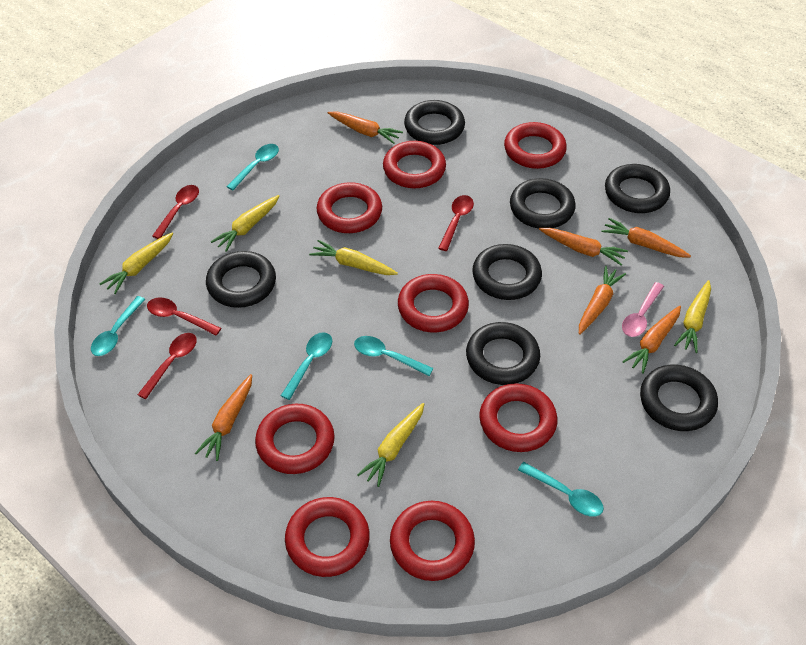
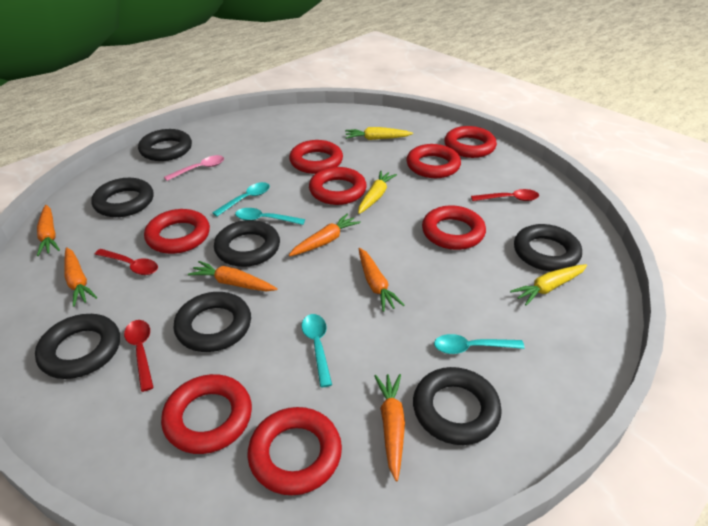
red spoon: [137,333,197,399] [147,297,221,336] [152,185,199,239] [438,195,474,251] = 4 -> [95,249,158,275] [124,320,154,392] [471,189,539,201] = 3
turquoise spoon: [91,296,146,356] [227,144,279,190] [281,332,332,400] [354,336,434,376] [518,462,604,517] = 5 -> [212,182,270,216] [235,208,305,225] [302,314,332,387] [434,334,524,354] = 4
yellow carrot: [100,232,173,294] [211,195,279,252] [309,240,398,275] [357,403,424,487] [674,280,711,353] = 5 -> [345,127,413,140] [358,170,397,214] [510,264,587,305] = 3

